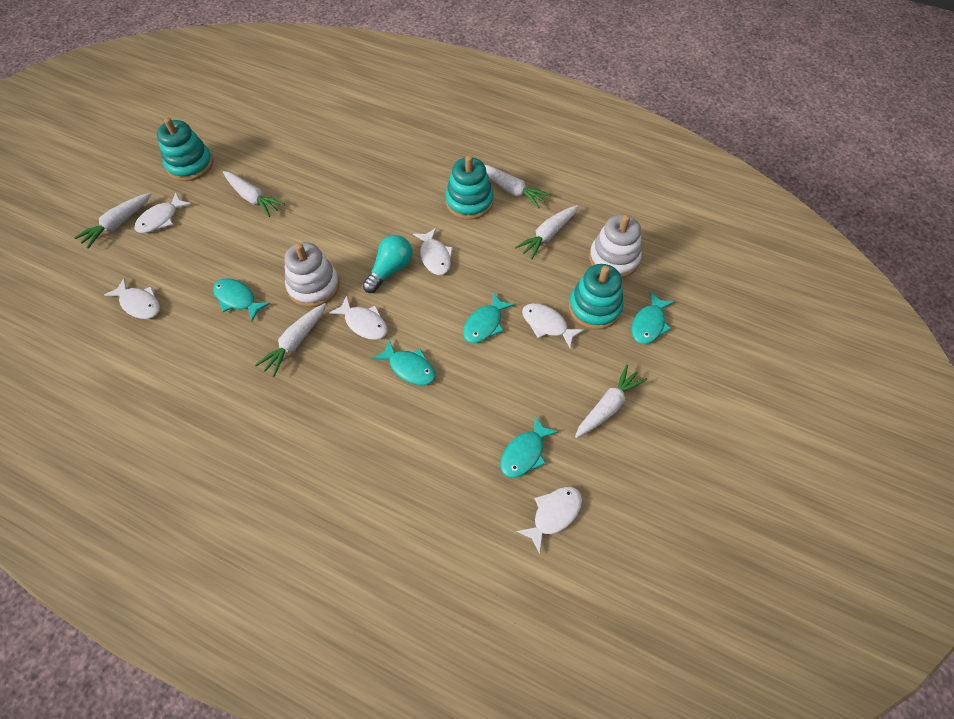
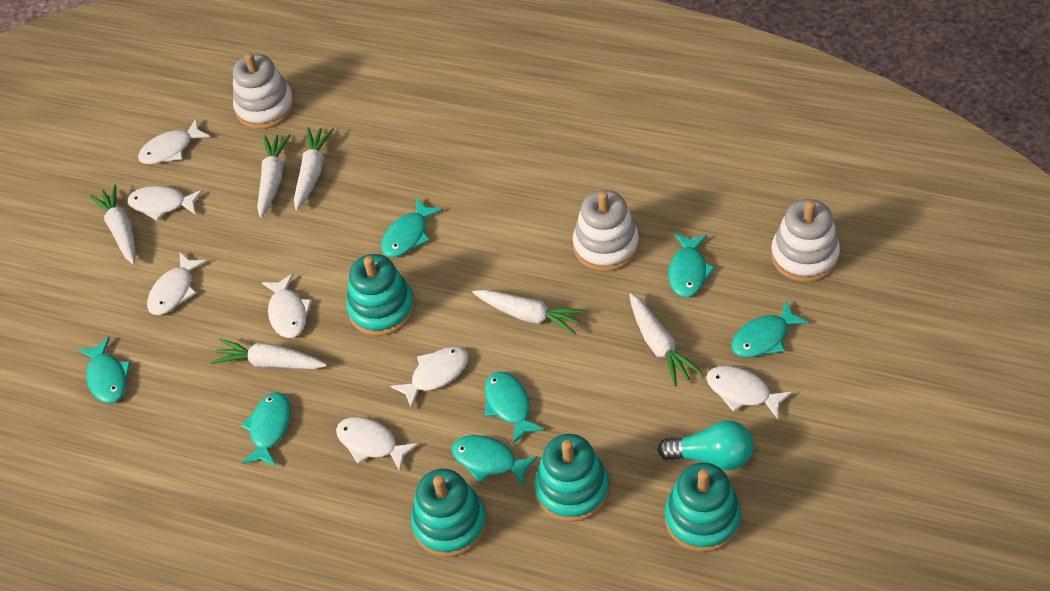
turquoise fish: [213,278,271,321] [372,340,436,385] [463,293,515,343] [500,416,558,478] [631,292,674,344] = 5 -> [78,337,131,404] [241,392,291,467] [381,198,443,257] [452,435,538,486] [485,371,545,444] [668,233,715,297] [731,300,809,358] = 7
turquoise stacking toy: [157,118,213,181] [445,156,493,219] [569,264,623,329] = 3 -> [346,254,415,336] [411,469,487,557] [534,434,609,522] [665,462,741,552] = 4
white fish: [104,278,160,319] [134,193,191,233] [329,296,387,340] [413,228,453,275] [516,486,582,554] [522,303,584,348] = 6 -> [128,186,203,221] [138,119,210,164] [147,252,207,315] [262,273,312,338] [336,417,419,471] [390,347,468,408] [706,366,793,420] = 7
white stacking toy: [284,242,340,307] [589,215,642,278] = 2 -> [233,53,295,129] [573,190,639,272] [771,199,840,282] = 3

